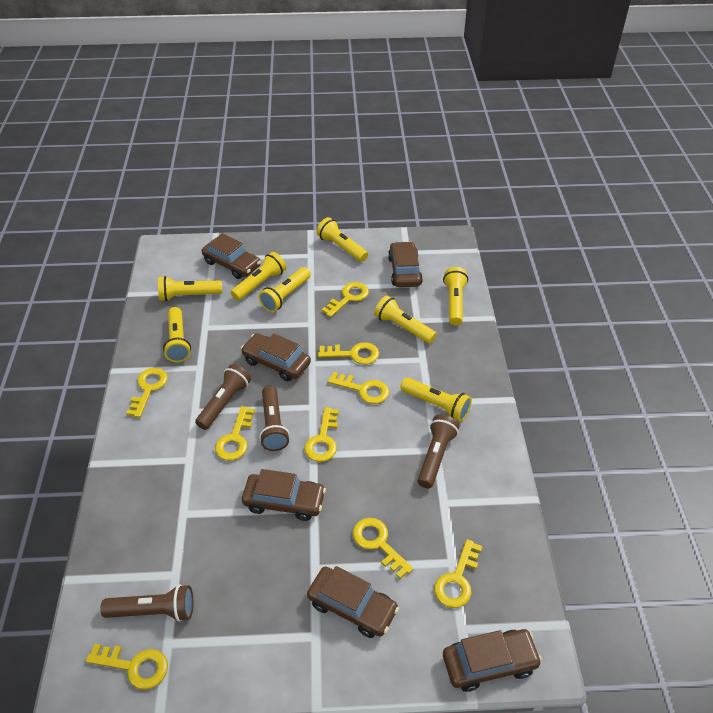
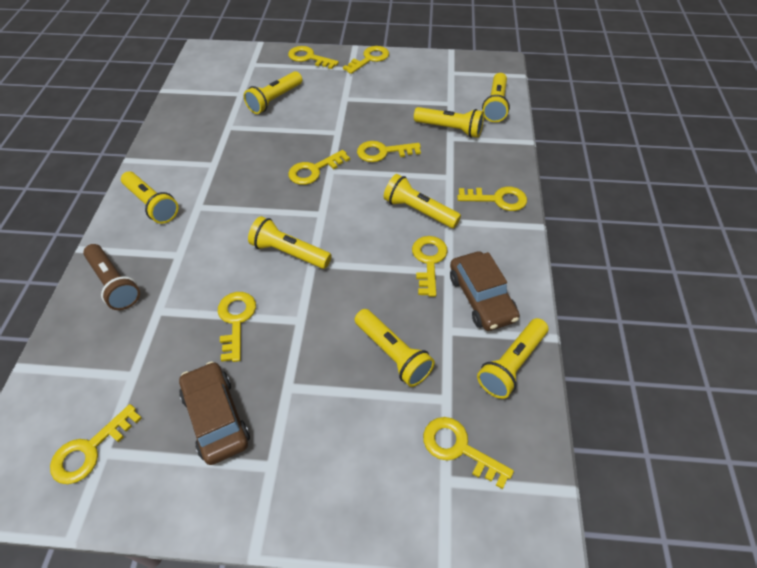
brown car: [202,233,261,279] [241,333,311,381] [242,469,326,521] [307,566,399,638] [388,241,423,287] [443,629,542,692] = 6 -> [179,361,250,465] [450,251,520,331] = 2
brown flashlight: [100,584,193,622] [195,364,251,430] [259,386,290,451] [418,415,459,488] = 4 -> [83,244,140,310] = 1

